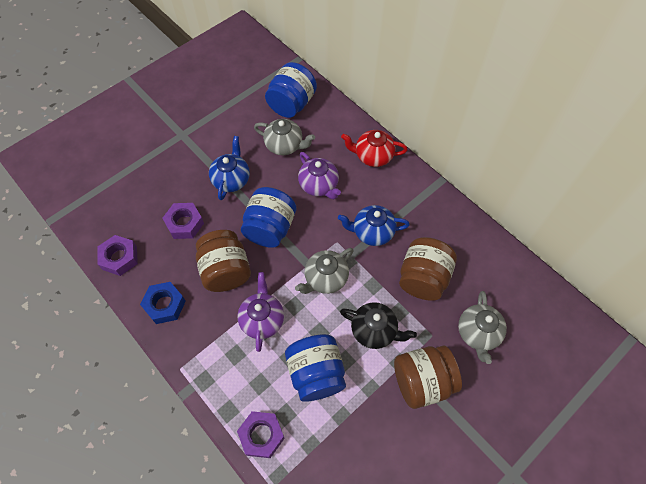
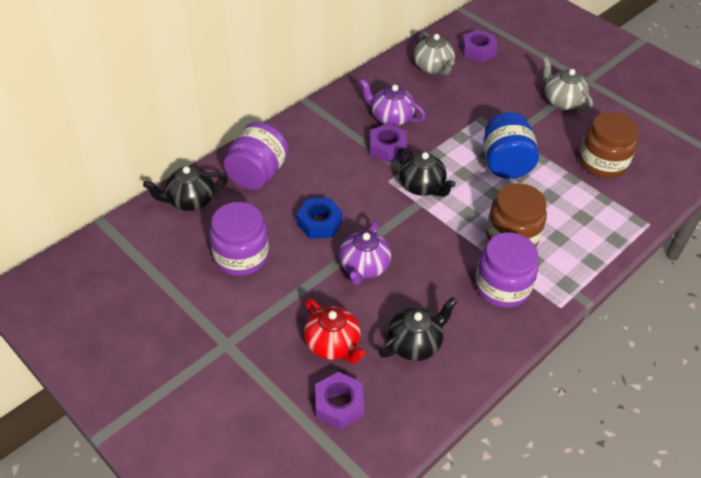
black teapot: [340,302,417,349] = 1 -> [143,166,228,211] [379,297,457,361] [397,148,456,197] = 3
blue jar: [241,187,296,248] [265,62,317,118] [285,334,346,402] = 3 -> [483,112,539,179] = 1
blue teapot: [209,136,250,200] [338,205,410,246] = 2 -> none = 0
brown jar: [196,230,251,292] [394,346,462,409] [399,237,457,301] = 3 -> [486,183,547,246] [579,112,639,178] = 2
grey teapot: [254,119,315,155] [295,248,354,294] [458,291,507,364] = 3 -> [414,31,455,76] [542,57,593,111] = 2
purple jar: none = 0 -> [209,202,269,276] [224,122,289,190] [475,232,539,308] = 3

